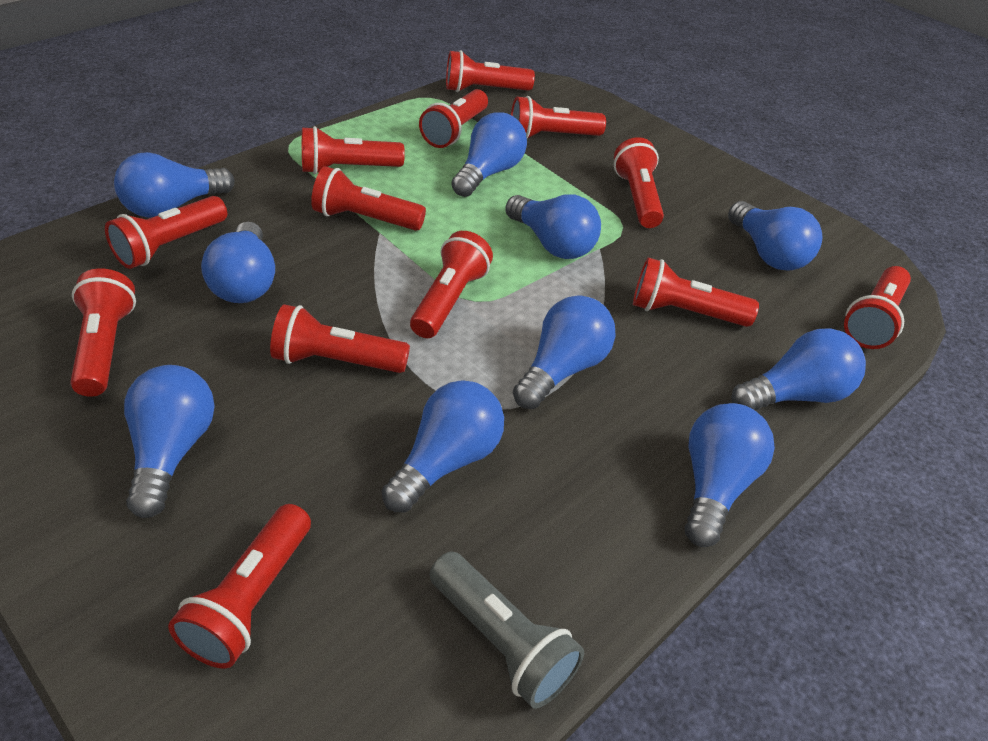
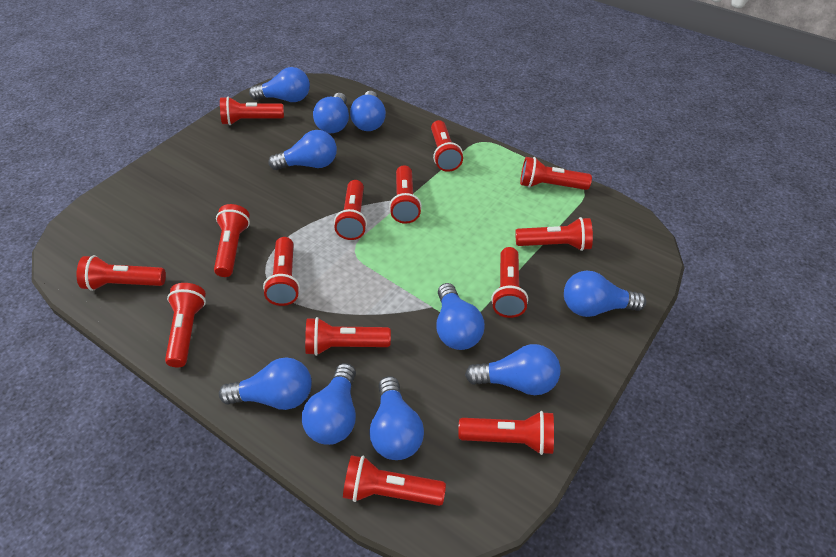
grey flashlight: [430,552,584,709] = 1 -> none = 0
red flashlight: [70,268,136,397] [105,196,227,269] [168,504,311,669] [270,304,410,373] [302,126,405,174] [311,166,426,231] [410,231,493,338] [419,89,488,148] [446,50,535,92] [511,96,606,138] [614,137,664,228] [633,258,759,327] [844,266,911,349] = 13 -> [76,255,166,291] [165,283,206,367] [214,204,250,277] [220,97,284,125] [263,237,300,306] [305,317,391,356] [334,180,367,240] [343,455,446,506] [389,165,422,224] [431,120,463,172] [458,411,554,455] [491,247,528,318] [515,217,593,251] [520,157,592,190] = 14

